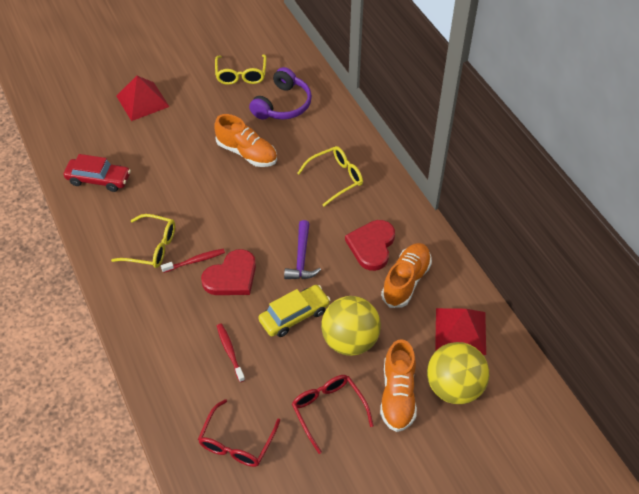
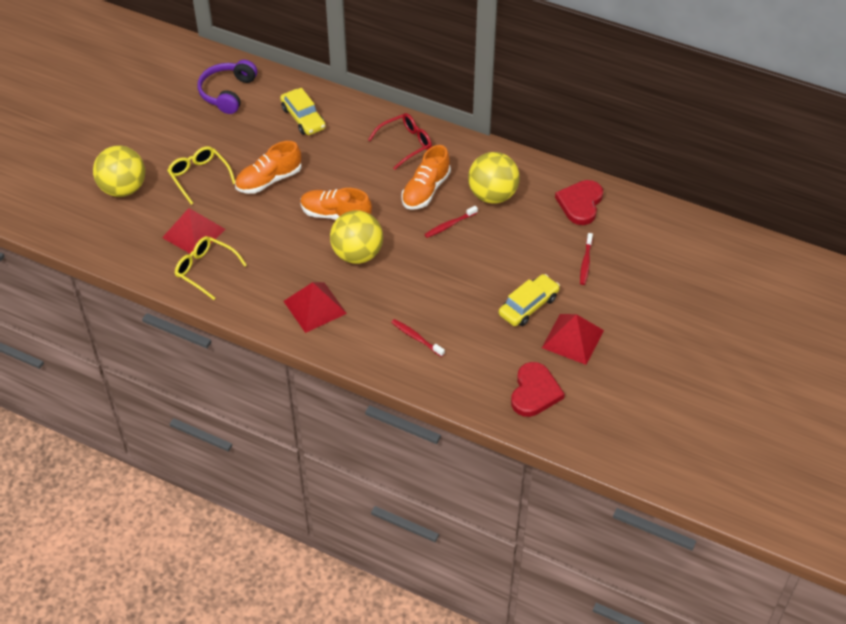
purple hammer: [284,220,321,279] = 1 -> none = 0
red car: [64,154,131,192] = 1 -> none = 0
red glasses: [198,399,280,467] [292,375,374,454] = 2 -> [368,113,432,170] = 1
red pyramid: [116,76,170,121] [435,308,486,355] = 2 -> [162,208,226,253] [283,282,347,333] [542,314,604,365] = 3
red toothbrush: [161,248,225,273] [217,324,245,382] = 2 -> [391,319,445,357] [424,206,478,238] [580,233,593,285] = 3
yellow ball: [321,296,381,356] [427,342,489,404] = 2 -> [93,145,145,197] [330,210,383,264] [468,152,520,204] = 3
yellow car: [259,285,331,337] = 1 -> [280,88,326,135] [499,274,560,326] = 2
yellow glasses: [111,214,175,268] [215,54,266,85] [297,146,363,206] = 3 -> [167,146,235,205] [175,236,247,300] = 2

